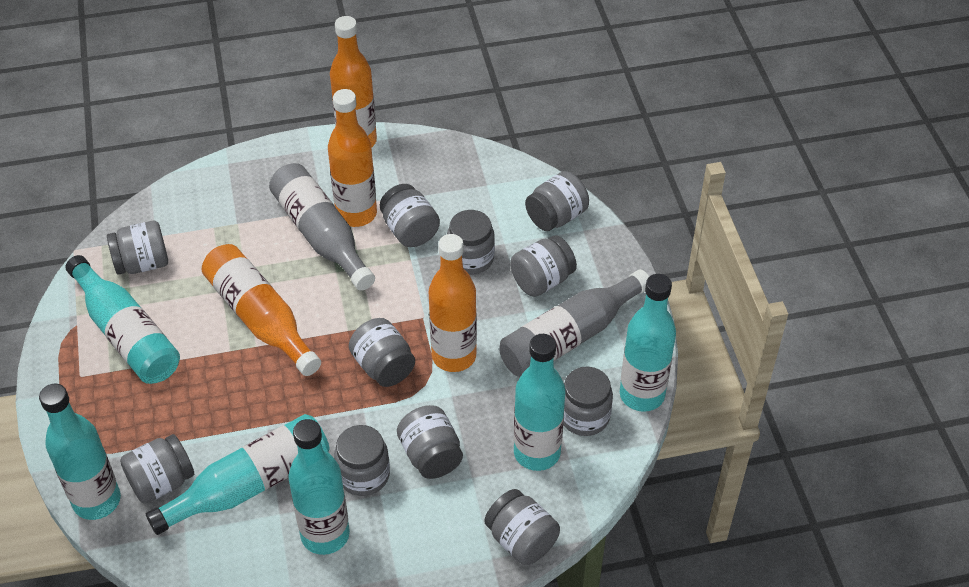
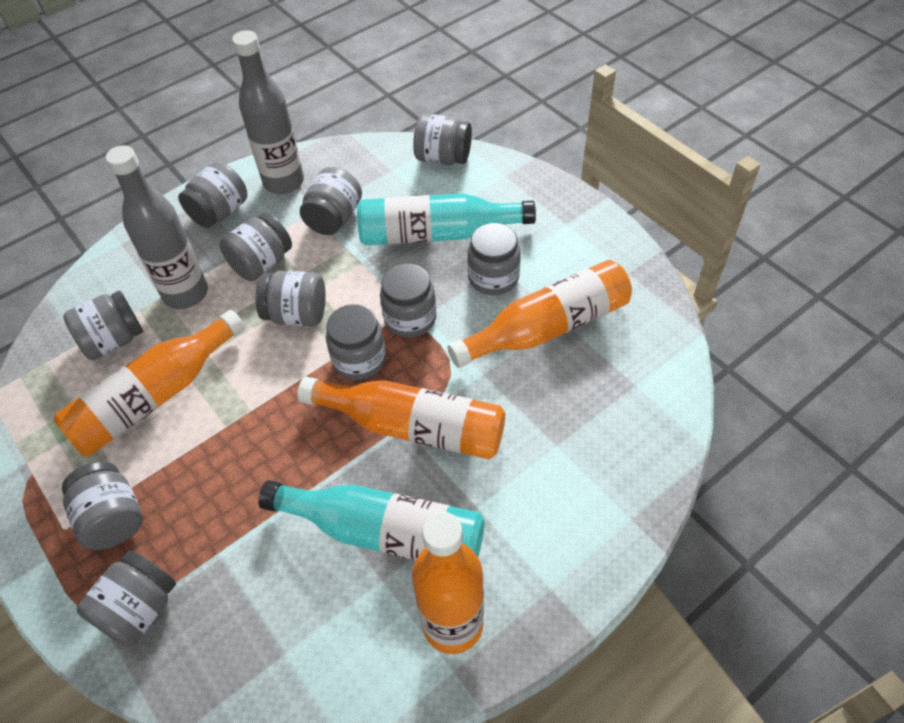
turquoise bottle: [39,384,121,520] [66,255,180,384] [146,414,329,535] [288,419,350,555] [514,334,565,471] [620,274,676,412] = 6 -> [258,480,485,560] [357,193,536,245] = 2

